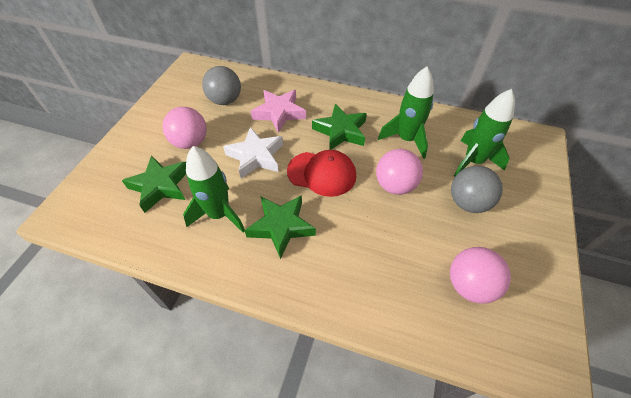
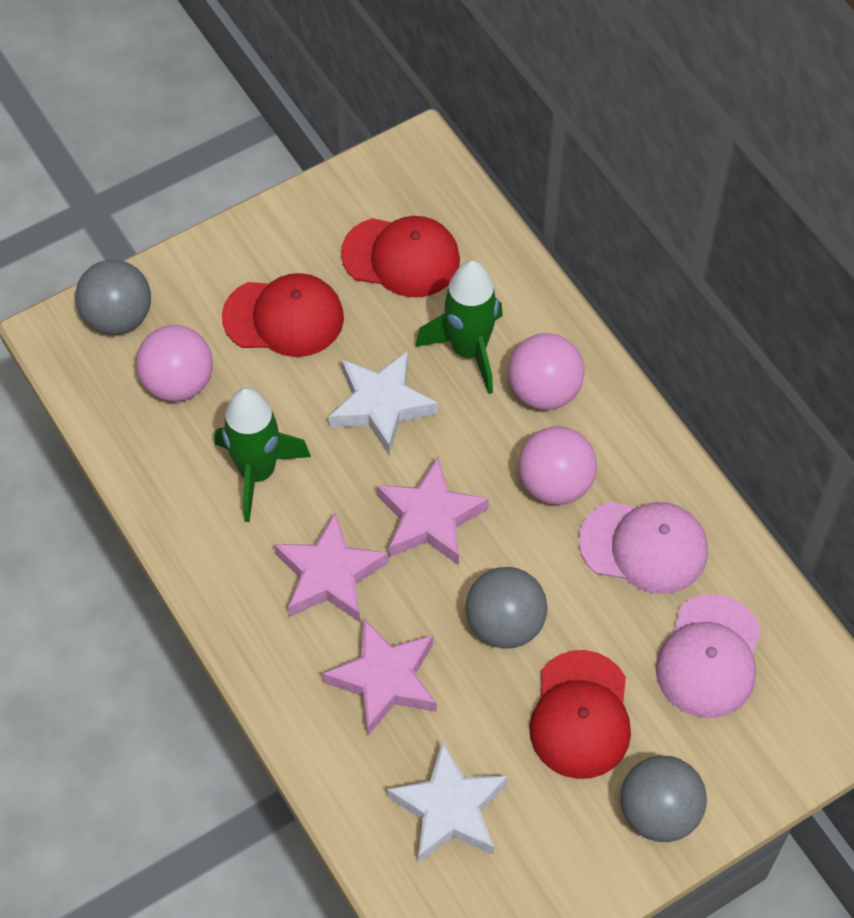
green rocket: [183,146,245,232] [378,67,434,159] [454,89,515,176] = 3 -> [214,387,311,522] [415,260,503,394] = 2
green star: [122,155,186,213] [244,195,316,259] [312,104,367,150] = 3 -> none = 0
grey ball: [202,66,241,105] [451,166,503,213] = 2 -> [75,260,151,335] [466,567,548,649] [620,755,707,842] = 3
pink cap: none = 0 -> [579,502,708,594] [655,594,761,718] = 2
pink star: [251,90,306,133] = 1 -> [274,512,388,622] [322,618,437,735] [377,457,489,565] = 3
red cap: [287,150,356,197] = 1 -> [222,273,344,357] [341,216,460,298] [529,650,631,779] = 3
white star: [223,127,283,178] = 1 -> [329,351,438,455] [387,741,508,863] = 2

